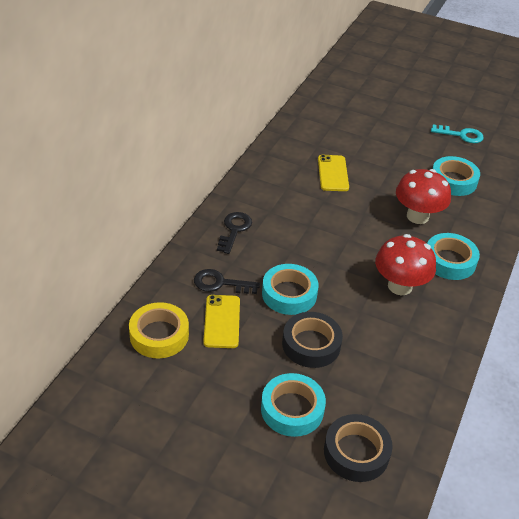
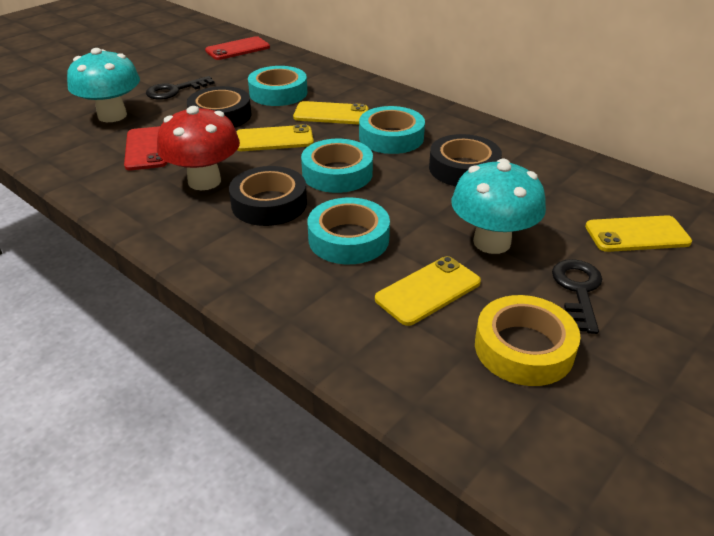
black tape: [282,312,343,368] [324,414,393,482] = 2 -> [187,86,251,128] [229,166,307,226] [429,134,502,186] = 3
red mushroom: [375,234,436,295] [396,169,451,224] = 2 -> [157,106,240,190] = 1
red phone: none = 0 -> [124,126,167,170] [205,36,270,60] = 2
turquoise key: [431,125,484,143] = 1 -> none = 0
turquoise mushroom: none = 0 -> [67,48,140,122] [451,159,546,254] = 2
yellow phone: [203,295,240,348] [318,155,349,191] = 2 -> [236,124,314,151] [293,101,368,124] [375,256,481,326] [585,215,692,252] = 4

